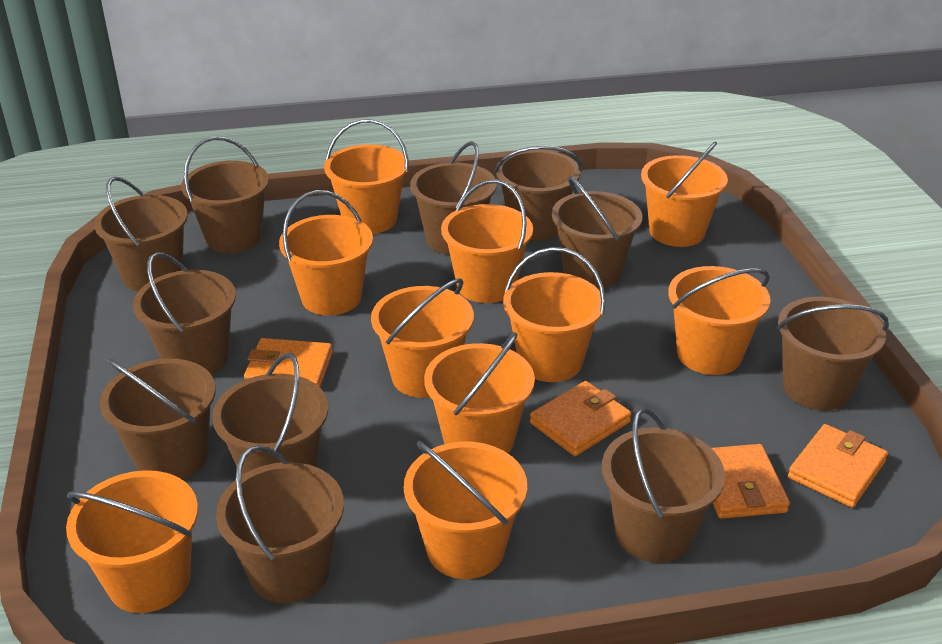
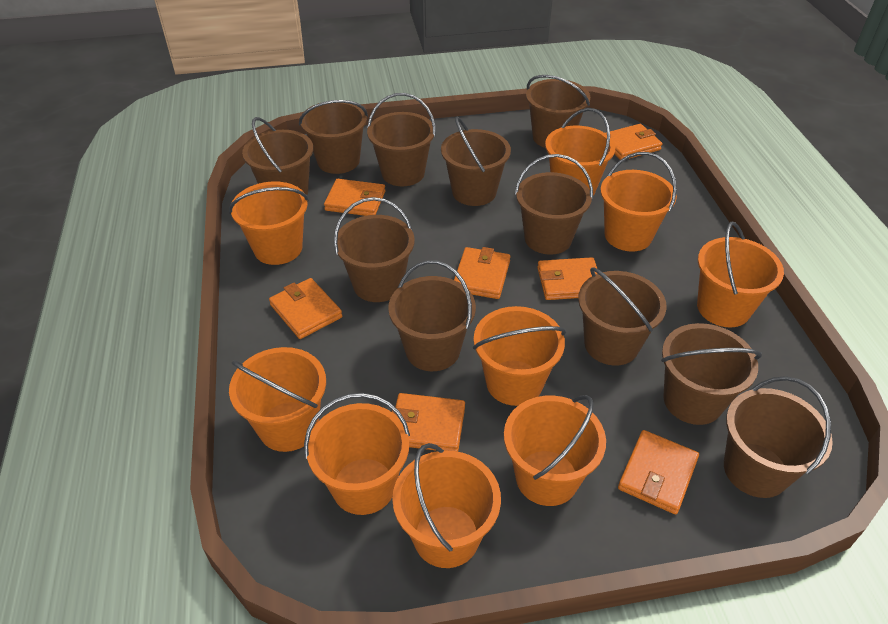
orange bucket: [66,470,198,613] [279,190,373,315] [324,119,409,234] [371,279,474,398] [404,441,527,579] [424,333,535,454] [441,179,533,303] [503,247,606,382] [641,141,728,247] [668,266,770,375] = 10 -> [229,181,309,265] [229,347,326,452] [304,393,410,515] [392,443,501,568] [473,306,566,406] [504,395,606,506] [545,108,616,196] [600,152,677,252] [697,222,784,327] = 9
orange wallet: [244,338,333,387] [530,381,632,456] [711,444,790,519] [788,424,888,508] = 4 -> [269,278,342,339] [324,179,385,216] [392,393,465,452] [454,247,511,299] [537,257,597,300] [606,124,662,160] [618,430,699,514] = 7

